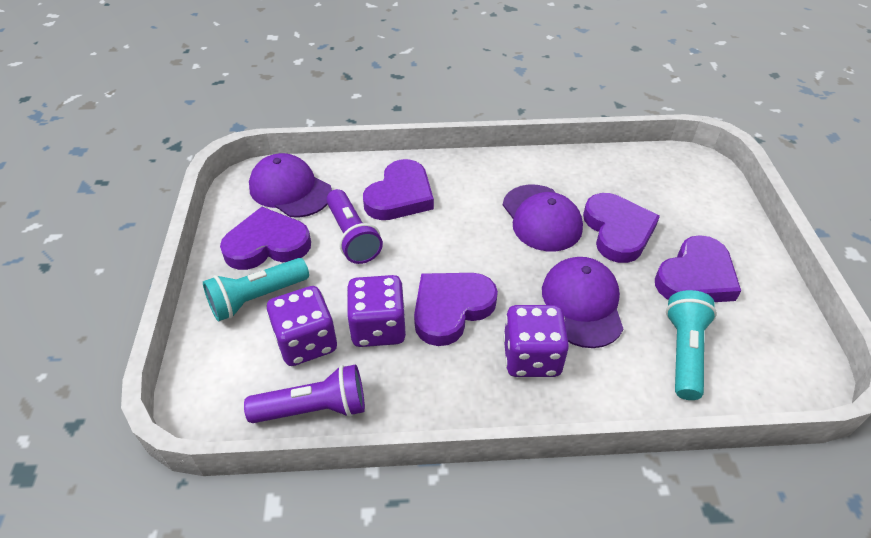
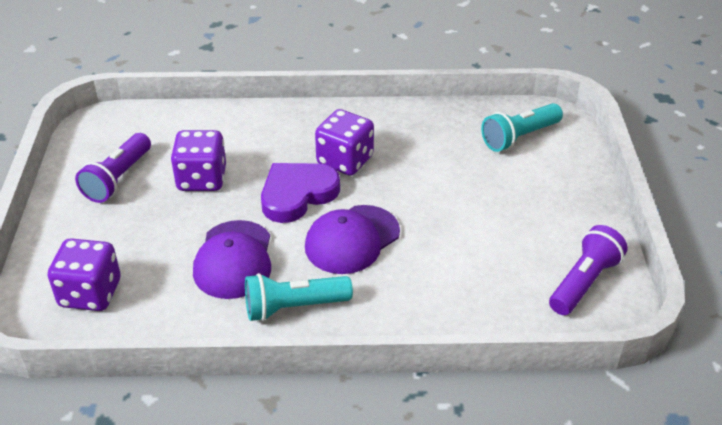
purple cap: [249,153,332,218] [503,185,583,251] [542,257,623,348] = 3 -> [193,220,271,299] [305,205,400,274] = 2
purple heart: [220,207,311,270] [363,159,434,220] [414,273,498,346] [583,193,660,263] [655,235,741,302] = 5 -> [261,163,340,223] = 1

